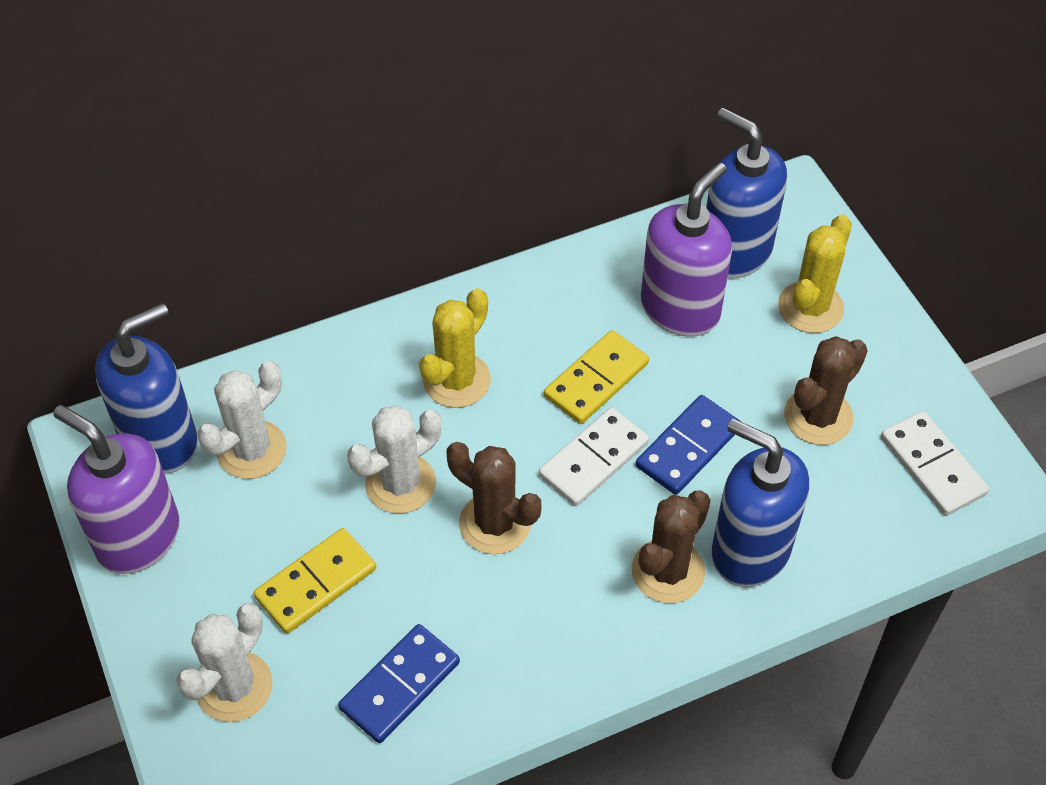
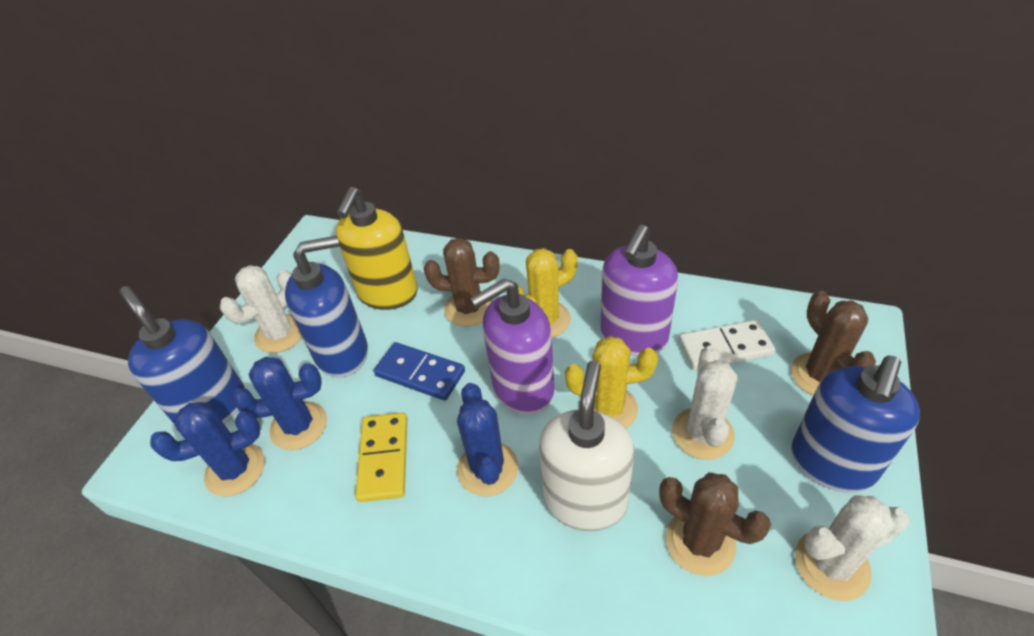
blue cactus: none = 0 -> [150,402,265,497] [232,357,327,450] [457,383,518,497] = 3
blue domino: [338,624,460,743] [636,395,741,495] = 2 -> [374,342,465,401] = 1
white domino: [539,407,649,506] [881,411,989,516] = 2 -> [679,320,775,370] = 1
white soap dispenser: none = 0 -> [539,361,634,531] = 1
yellow domino: [254,528,376,634] [544,330,649,424] = 2 -> [355,412,407,502] = 1
yellow soap dispenser: none = 0 -> [336,187,418,310] = 1

